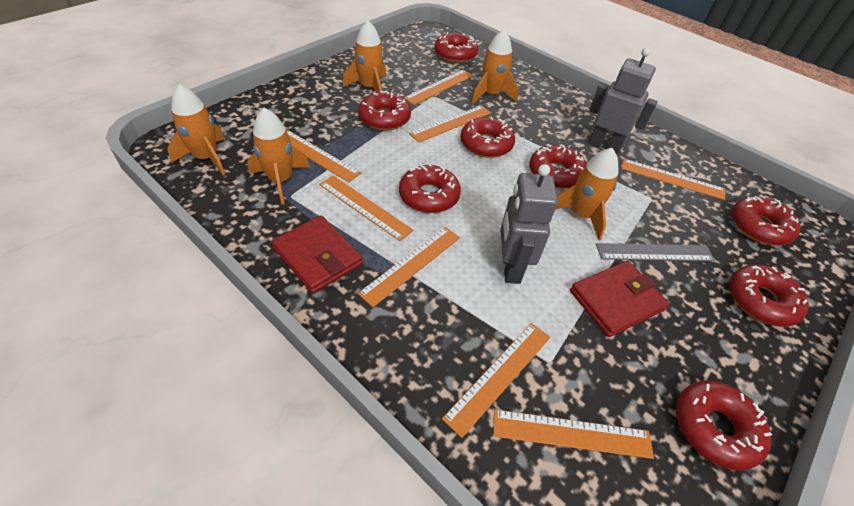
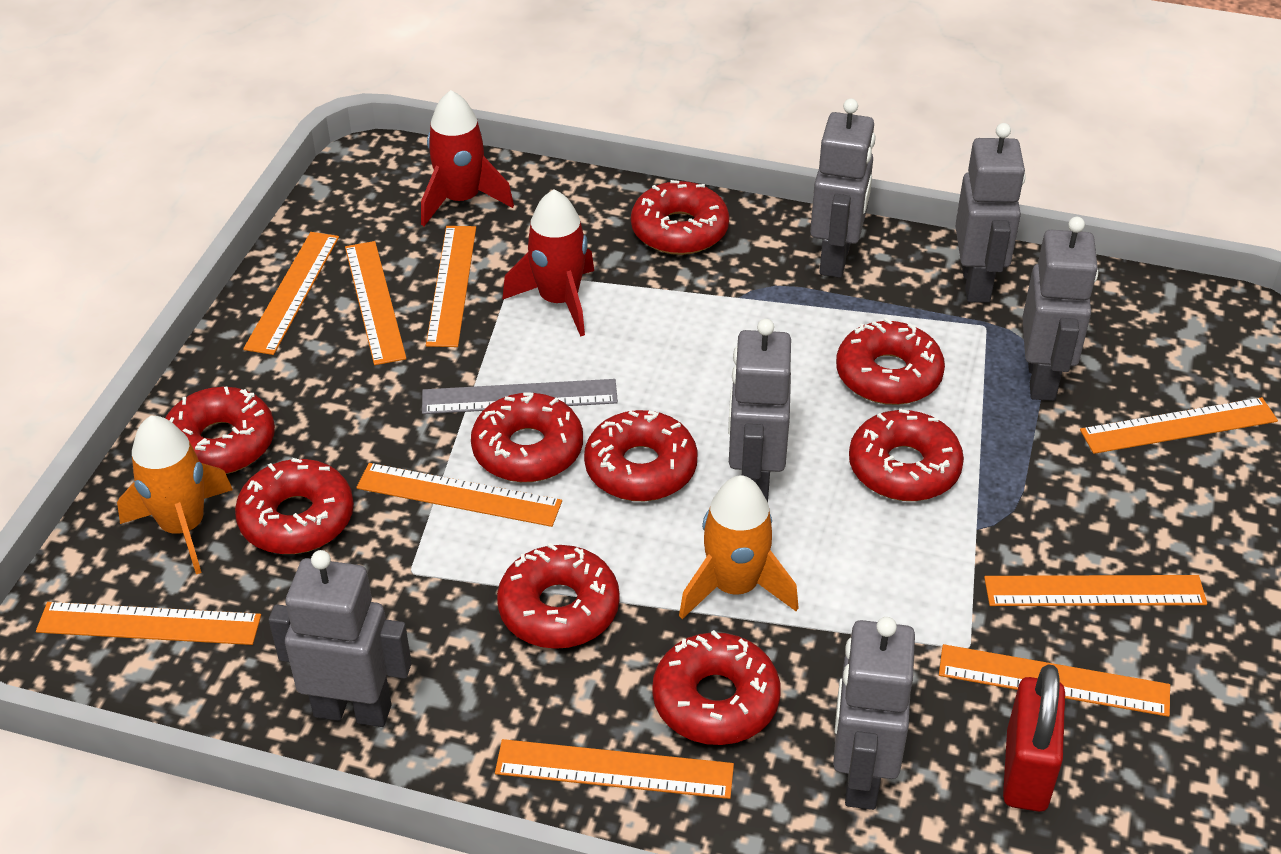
grey robot: [500,164,558,284] [589,47,658,154] = 2 -> [269,550,412,727] [728,319,791,502] [810,98,875,278] [833,617,915,810] [955,123,1026,303] [1022,217,1098,401] = 6
orange rocket: [167,84,226,175] [247,108,310,204] [343,21,386,93] [472,29,519,104] [556,148,618,241] = 5 -> [117,416,233,574] [679,475,799,619] = 2
orange ruler: [286,130,361,182] [319,176,414,241] [358,227,460,307] [404,70,474,105] [409,105,491,143] [442,323,550,438] [493,410,654,459] [621,159,725,200] = 8 -> [36,602,261,645] [243,232,339,355] [345,241,407,365] [356,463,562,527] [426,226,476,347] [495,739,734,799] [939,644,1170,717] [984,575,1207,606] [1080,397,1278,454] = 9
red donut: [358,90,411,131] [399,163,461,213] [434,32,478,63] [460,117,515,158] [529,144,587,189] [676,381,772,471] [729,264,809,327] [732,195,801,246] = 8 -> [166,386,275,474] [235,458,354,554] [471,393,583,482] [497,543,620,649] [584,410,698,501] [631,180,729,255] [652,630,780,745] [836,318,945,405] [849,409,964,501] = 9
red padlock: none = 0 -> [1003,664,1065,812] = 1
red rocket: none = 0 -> [421,90,514,226] [502,189,594,337] = 2
red wallet: [272,215,363,293] [570,261,669,337] = 2 -> none = 0

